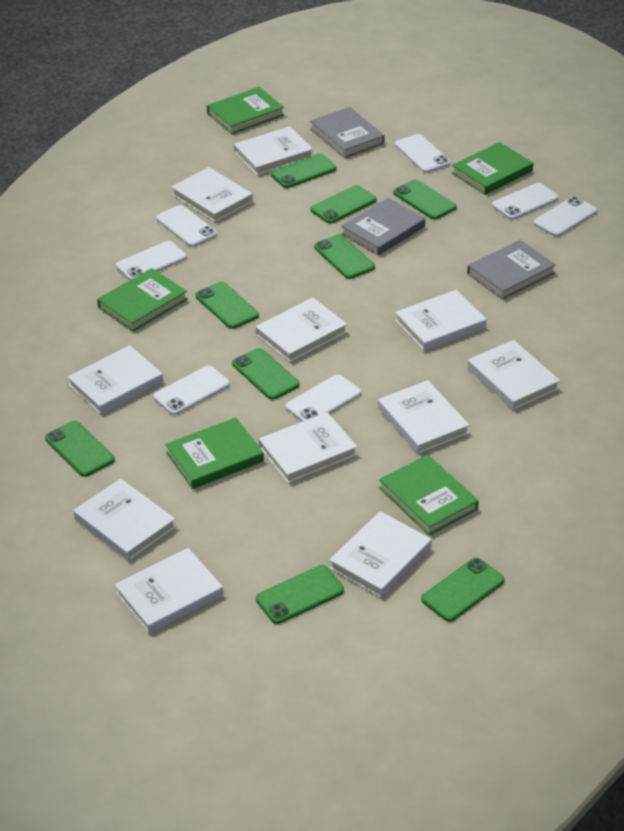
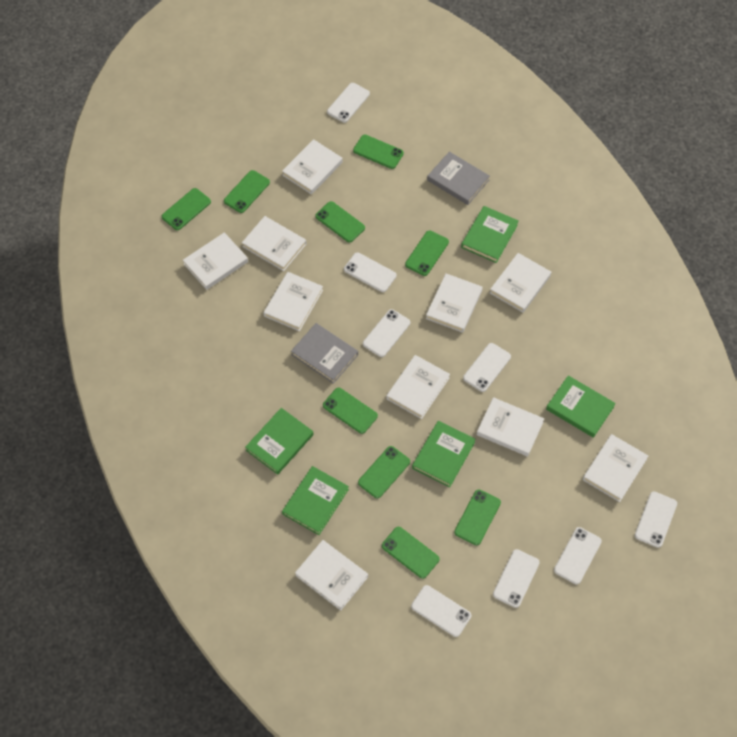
grey book: [310,107,385,158] [341,198,425,256] [467,240,556,300] = 3 -> [291,323,358,384] [427,151,490,205] = 2
white book: [68,345,163,414] [74,479,176,561] [115,548,223,634] [171,167,253,222] [234,126,313,175] [256,298,347,362] [259,412,357,483] [329,511,432,598] [378,380,470,454] [395,290,487,351] [468,340,560,410] = 11 -> [183,232,248,290] [242,216,306,271] [263,272,323,331] [282,139,343,194] [295,540,368,611] [386,355,450,419] [426,273,483,333] [476,397,544,456] [490,253,551,313] [583,434,648,502] = 10
white phone: [116,241,187,280] [153,366,230,415] [156,205,217,247] [286,374,361,422] [395,134,450,173] [492,183,559,220] [533,196,597,237] = 7 -> [327,83,370,123] [344,253,396,292] [363,309,410,357] [411,585,471,637] [463,343,511,392] [493,549,540,608] [554,527,602,584] [634,492,677,548] = 8

